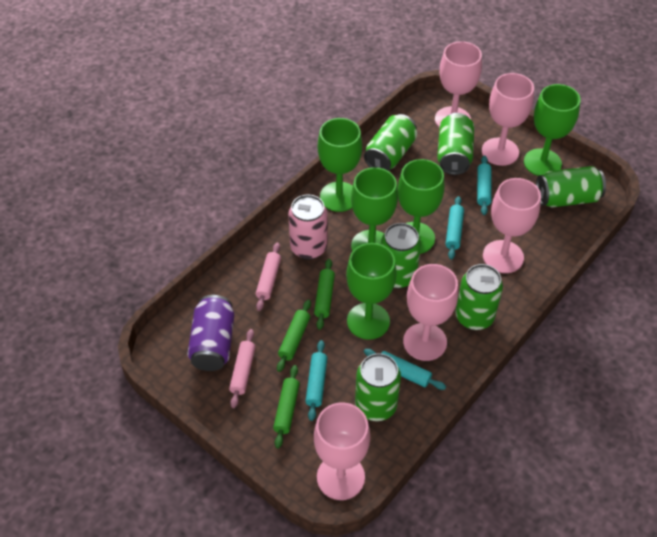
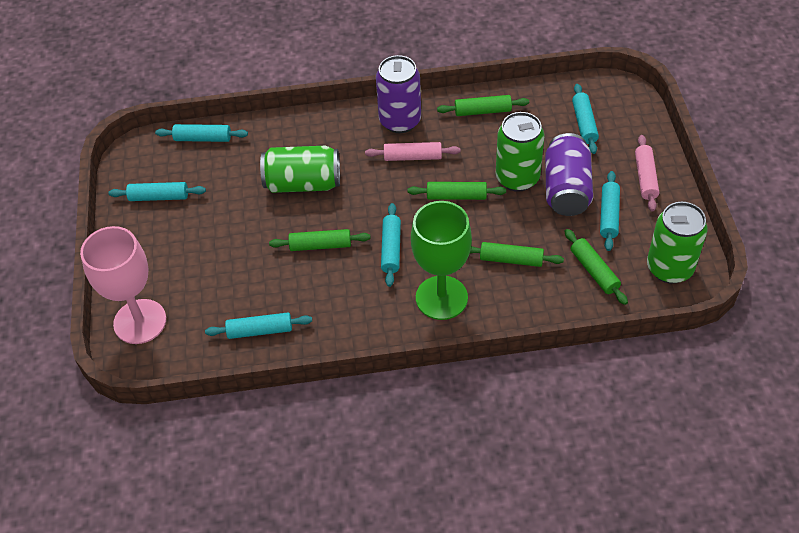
green can: [355,353,401,421] [364,114,417,171] [381,223,421,289] [437,113,474,175] [456,264,503,330] [536,166,606,207] = 6 -> [260,145,340,193] [496,112,544,192] [647,202,708,284] = 3
green goblet: [318,118,362,212] [346,243,397,340] [351,167,398,251] [397,159,445,254] [524,84,581,176] = 5 -> [411,201,472,320] = 1
green rolling pin: [273,365,300,448] [277,300,311,372] [314,259,335,330] = 3 -> [269,229,371,251] [407,182,506,200] [437,95,529,116] [470,242,564,267] [564,229,628,305] = 5
pink can: [288,194,328,260] = 1 -> none = 0
pink goblet: [314,402,370,500] [403,264,458,361] [435,41,482,128] [482,73,534,166] [483,178,541,273] = 5 -> [80,226,166,344] = 1
purple can: [187,295,234,371] = 1 -> [376,55,421,133] [545,133,593,216] = 2
turquoise rolling pin: [305,340,327,421] [364,349,446,390] [445,196,464,260] [477,156,491,215] = 4 -> [108,182,206,201] [155,124,248,142] [205,312,312,339] [381,203,401,287] [572,84,599,154] [600,171,620,251] = 6

